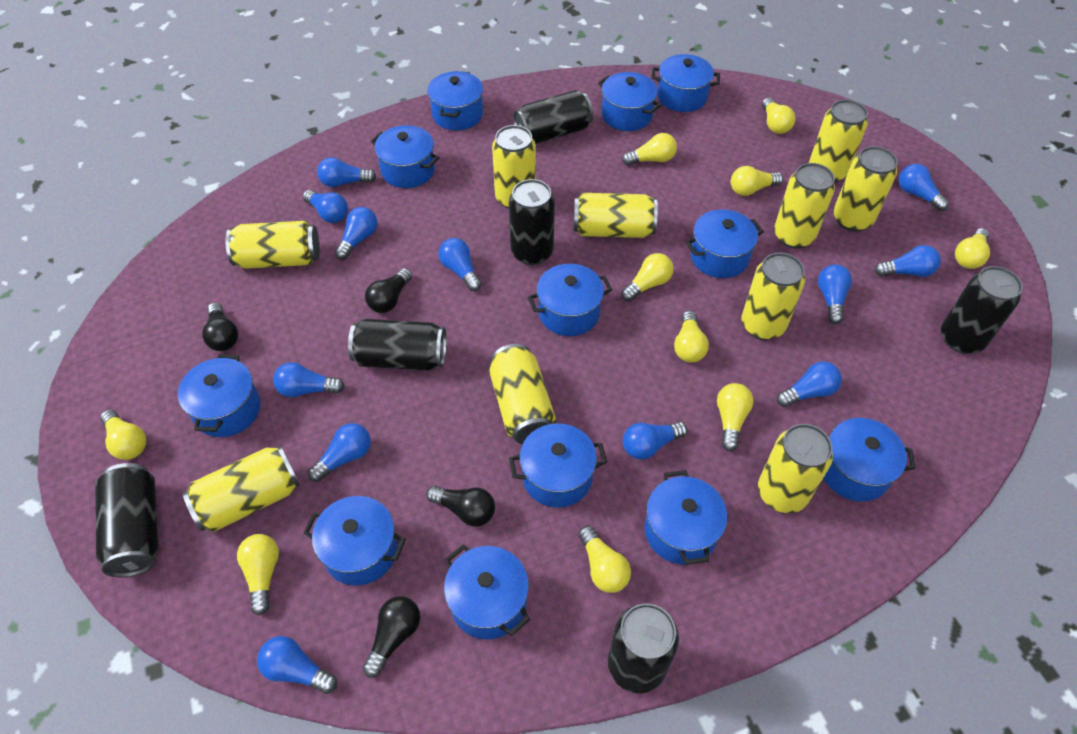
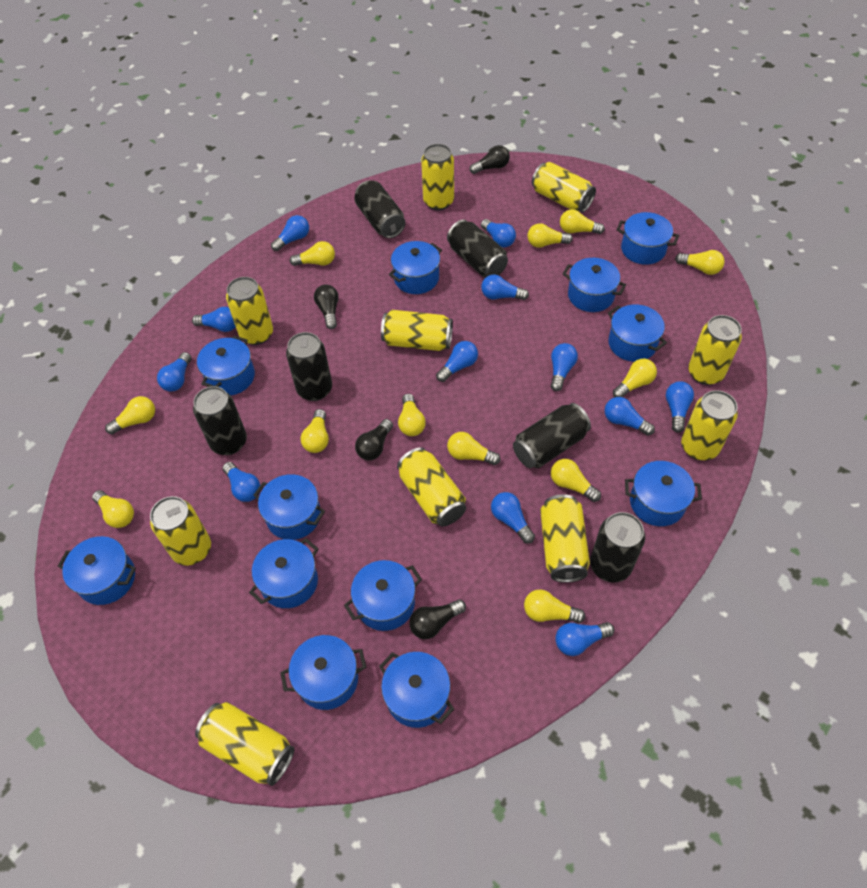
yellow light bulb: [100,410,146,460] [237,534,279,615] [578,526,631,593] [621,253,674,302] [622,133,677,165] [674,311,709,363] [717,383,753,451] [731,166,783,196] [762,97,795,134] [955,228,990,269] = 10 -> [92,490,134,528] [105,396,155,435] [290,241,335,266] [301,409,329,453] [398,394,426,436] [447,432,500,465] [524,589,585,623] [527,223,573,248] [551,459,601,502] [560,209,605,234] [613,359,657,397] [675,250,725,275] = 12

